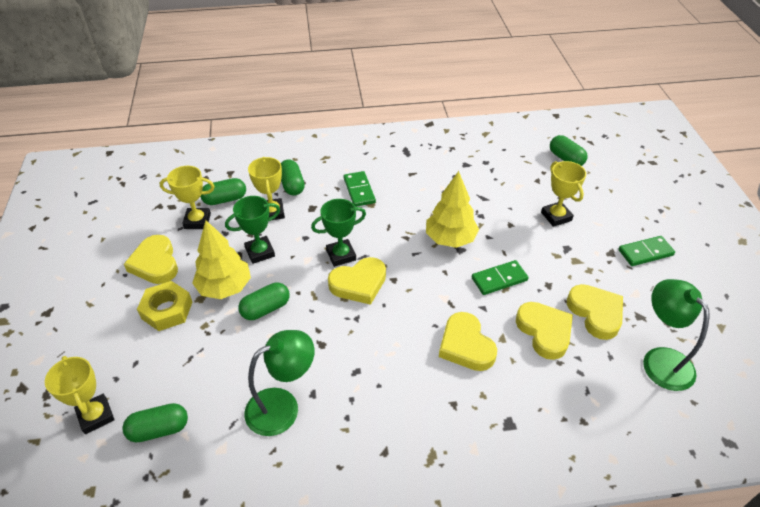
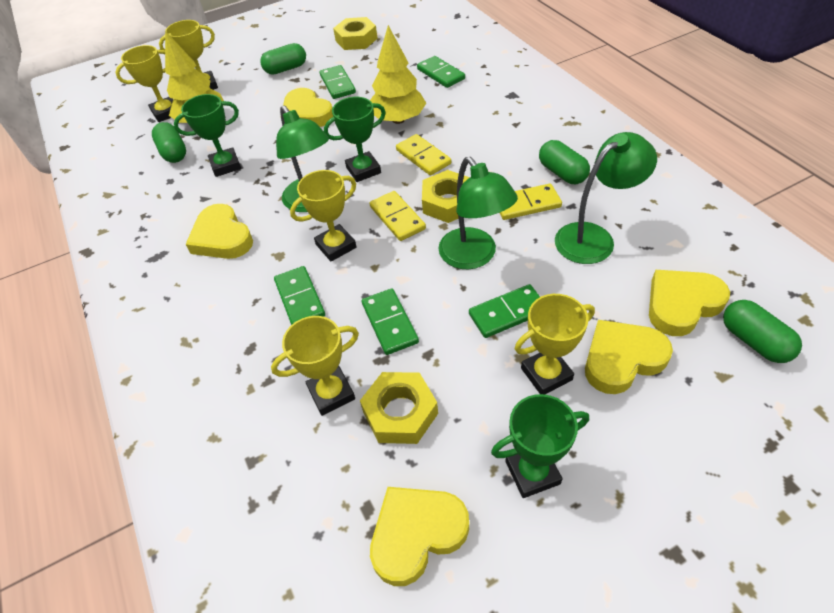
green capsule: [122,403,188,443] [200,178,246,205] [238,283,290,320] [281,159,305,196] [550,135,587,166] = 5 -> [152,122,186,163] [260,43,306,75] [539,140,590,184] [723,300,802,363] = 4
green domino: [344,171,376,207] [472,260,529,295] [619,236,675,266] = 3 -> [274,266,325,325] [320,65,356,99] [362,288,419,355] [417,56,465,88] [469,284,540,338] = 5
green lamp: [245,330,315,436] [643,279,709,391] = 2 -> [276,105,329,212] [438,157,518,269] [555,132,657,264] = 3
green trophy: [225,196,280,264] [311,199,366,267] = 2 -> [174,94,241,177] [324,97,386,182] [491,394,589,498] = 3
yellow domino: none = 0 -> [370,191,426,241] [396,134,451,175] [500,183,562,220] = 3
yellow nut: [137,281,192,331] = 1 -> [333,17,378,50] [360,372,438,444] [422,170,470,223] = 3
yellow trophy: [45,356,114,434] [160,166,215,229] [248,157,285,220] [541,161,586,227] = 4 -> [115,45,173,122] [159,20,218,90] [271,316,359,416] [290,170,357,262] [515,294,595,395] = 5

